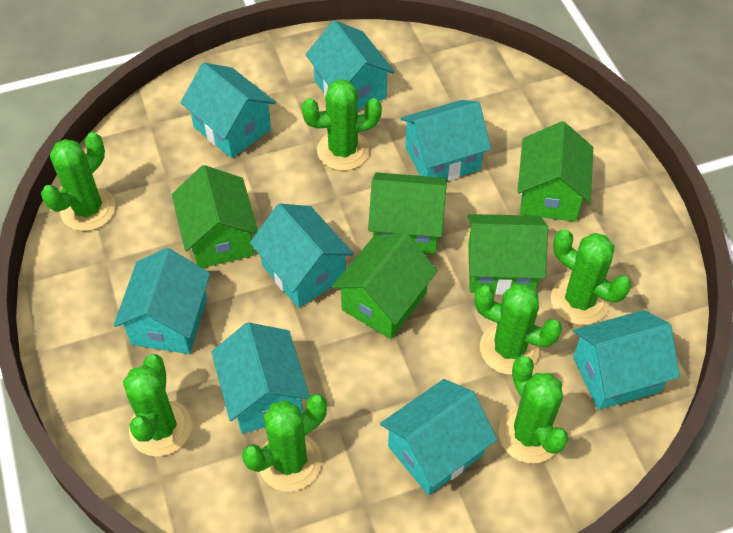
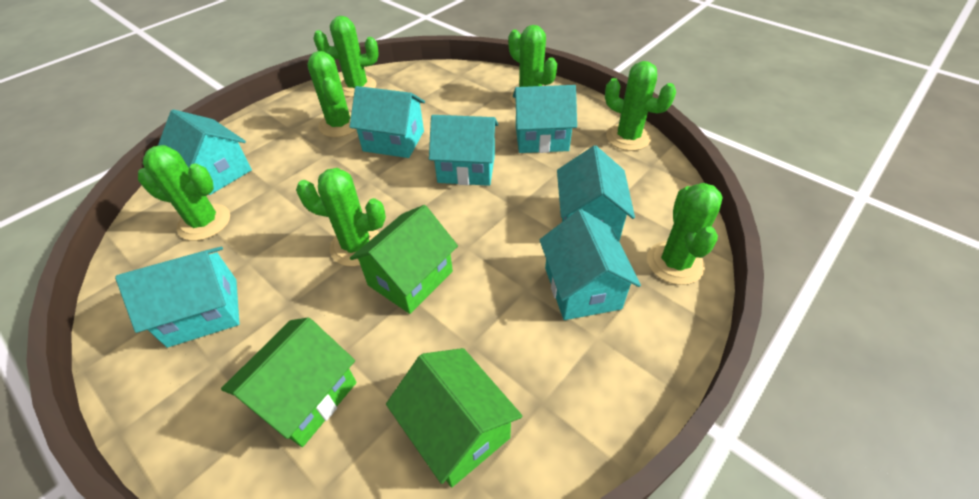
green house: [172,165,258,268] [332,233,438,339] [368,172,446,254] [467,214,548,295] [517,121,593,222] = 5 -> [221,317,356,447] [350,205,458,314] [386,348,522,487] = 3
turquoise house: [114,248,210,354] [180,63,276,158] [211,322,310,434] [250,203,354,308] [305,20,395,110] [380,379,497,495] [400,100,491,181] [573,310,680,410] = 8 -> [115,247,240,348] [158,109,252,195] [349,86,425,158] [429,115,498,186] [513,85,577,153] [539,209,641,320] [557,146,635,241] = 7

